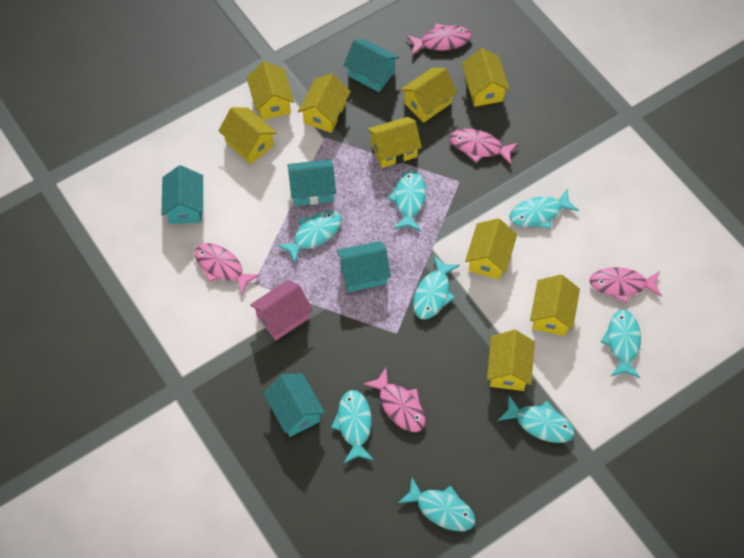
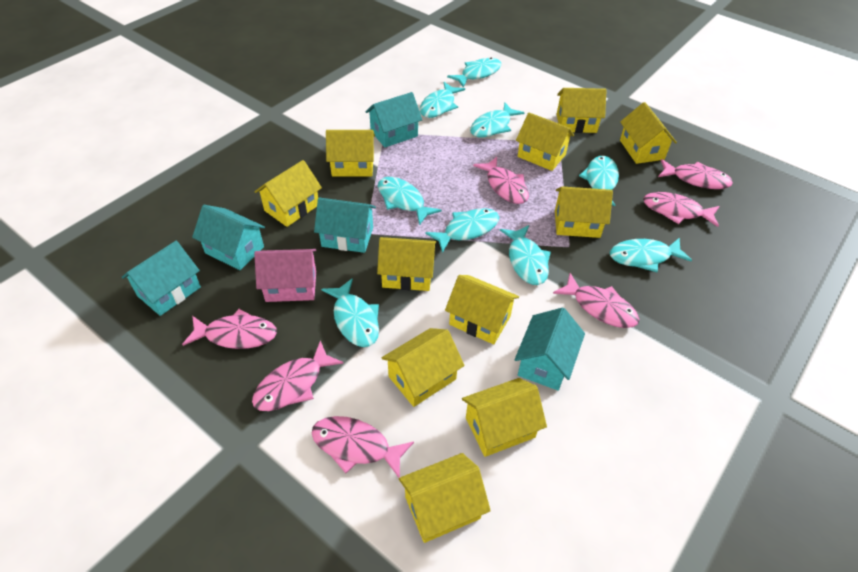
pink fish: [195,243,260,295] [363,368,426,432] [406,23,472,56] [450,129,518,165] [590,267,662,303] = 5 -> [182,309,277,349] [252,340,344,411] [312,416,414,478] [473,157,529,204] [553,273,639,328] [643,192,720,227] [658,159,733,189] = 7
turquoise fish: [277,211,342,264] [331,390,374,463] [388,170,426,231] [398,477,476,531] [413,256,460,319] [498,395,575,443] [509,189,579,229] [601,310,641,378] = 8 -> [321,278,379,347] [378,177,442,225] [420,82,465,118] [425,208,499,253] [447,57,501,88] [470,102,525,138] [500,225,551,285] [579,156,619,206] [610,237,692,272] = 9
yellow house: [218,107,277,164] [247,61,294,120] [298,73,351,133] [367,117,422,168] [400,68,458,123] [462,48,510,107] [465,218,517,280] [487,330,535,391] [530,275,580,336] = 9 -> [255,160,322,227] [326,130,375,177] [377,237,436,291] [381,328,464,407] [399,453,491,543] [445,275,519,344] [462,378,547,457] [516,113,574,171] [555,187,613,238] [557,88,607,133] [620,102,677,164] = 11

